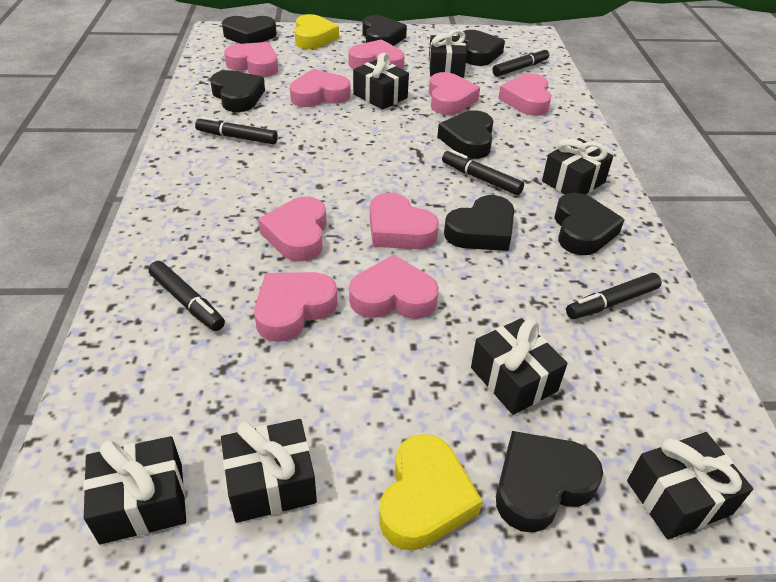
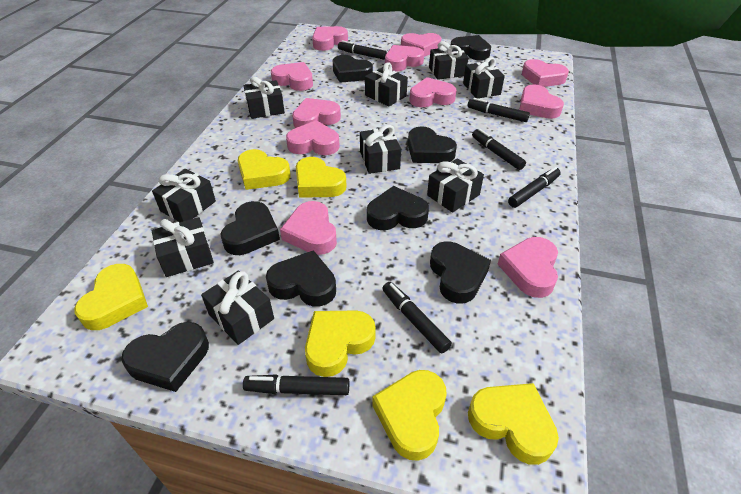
black gift: [83,436,186,544] [221,419,317,523] [353,53,409,110] [429,30,467,78] [471,318,567,415] [542,138,613,195] [627,432,753,540] = 7 -> [152,169,216,222] [152,217,214,277] [201,271,274,345] [243,76,285,119] [360,125,401,174] [365,62,408,107] [427,158,484,213] [429,41,468,80] [463,57,505,99] = 9
black marker: [148,261,225,331] [195,116,278,144] [442,150,524,195] [493,48,549,77] [566,273,662,319] = 5 -> [243,374,349,395] [338,40,387,60] [382,282,452,353] [468,98,530,122] [472,129,526,170] [508,167,561,208] = 6
pink heart: [224,42,278,77] [254,272,338,342] [258,196,327,262] [290,69,351,107] [348,39,404,70] [349,255,439,319] [370,192,439,249] [429,72,480,115] [498,73,551,116] = 9 -> [271,62,313,91] [280,201,337,255] [286,120,340,155] [292,98,341,128] [312,26,348,51] [385,45,424,71] [401,33,441,57] [410,77,457,107] [498,237,558,298] [519,84,564,119] [522,59,569,87] = 11
yellow heart: [295,14,339,49] [379,434,482,550] = 2 -> [74,264,148,330] [238,149,291,190] [296,157,347,198] [305,310,376,377] [372,370,447,461] [468,383,559,465] = 6

